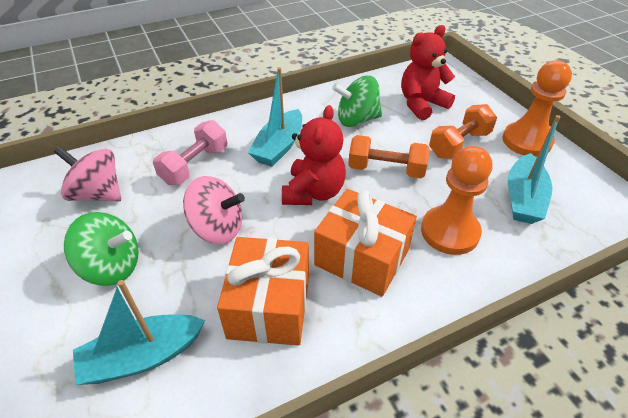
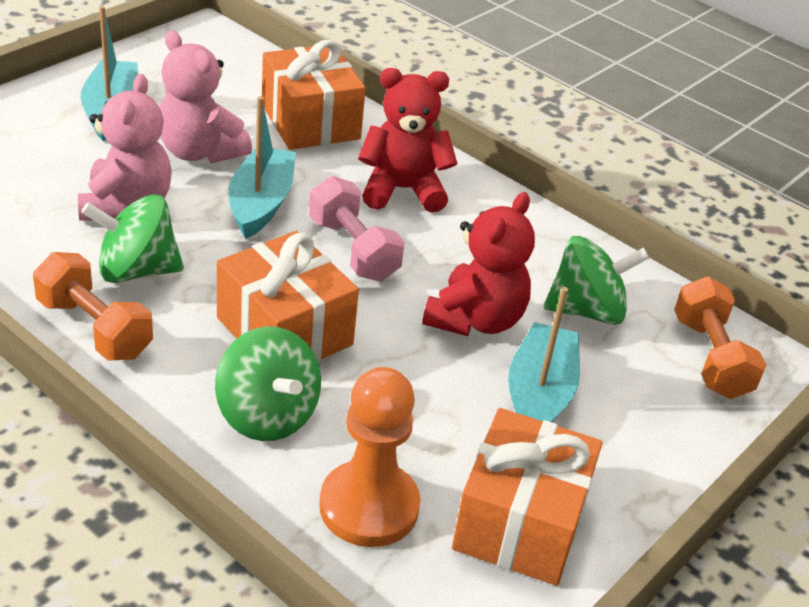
green spinning top: [64,212,139,286] [332,76,382,127] = 2 -> [81,194,184,283] [215,326,321,441] [544,236,649,325] = 3
orange gift: [217,237,309,346] [314,189,417,297] = 2 -> [217,231,359,362] [262,40,366,150] [452,408,602,586] = 3
orange pawn: [421,146,492,255] [502,60,572,157] = 2 -> [319,367,420,547] = 1
pink spinning top: [54,146,121,202] [183,176,245,244] = 2 -> none = 0
pink teddy bear: none = 0 -> [78,74,172,221] [159,30,252,163] = 2

